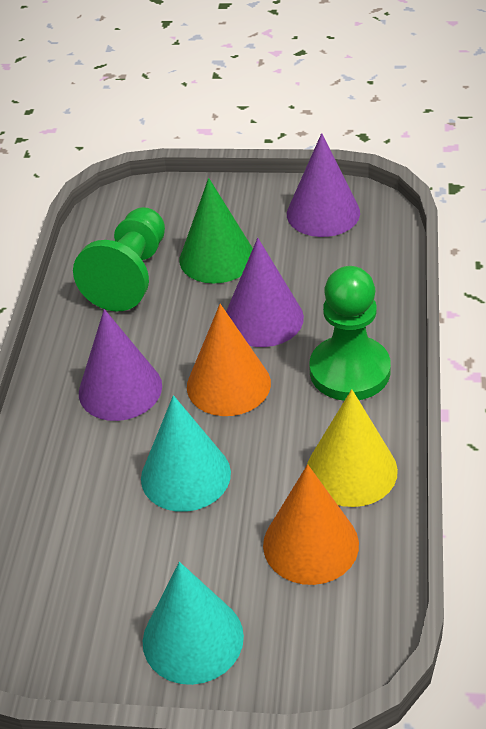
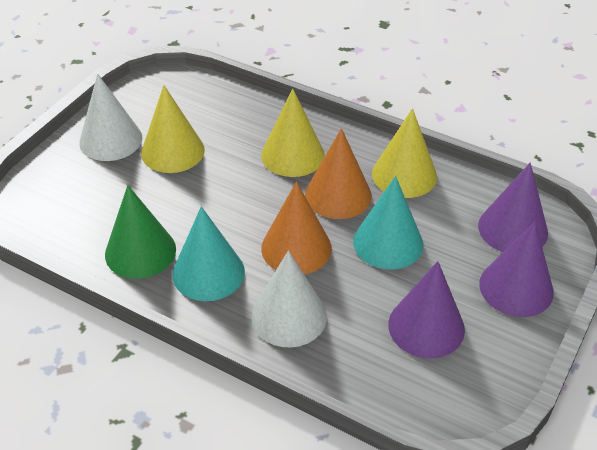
green pawn: [73,207,165,311] [309,266,391,401] = 2 -> none = 0
white cone: none = 0 -> [79,74,142,161] [251,250,327,347] = 2
yellow cone: [307,389,398,507] = 1 -> [141,85,205,173] [261,89,325,177] [372,108,437,198] = 3

